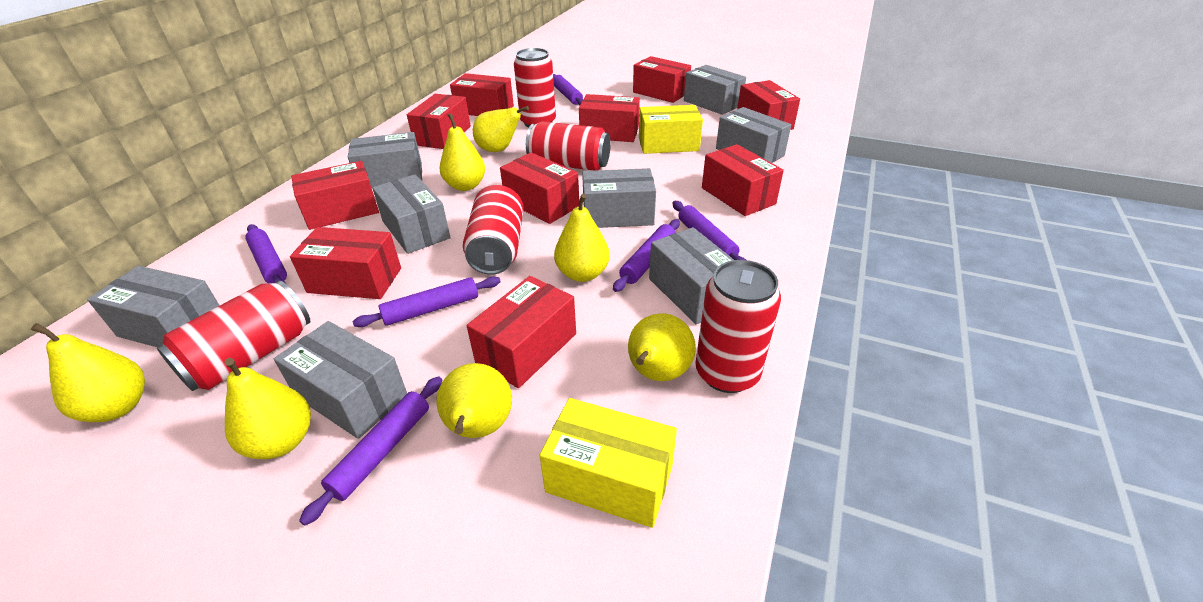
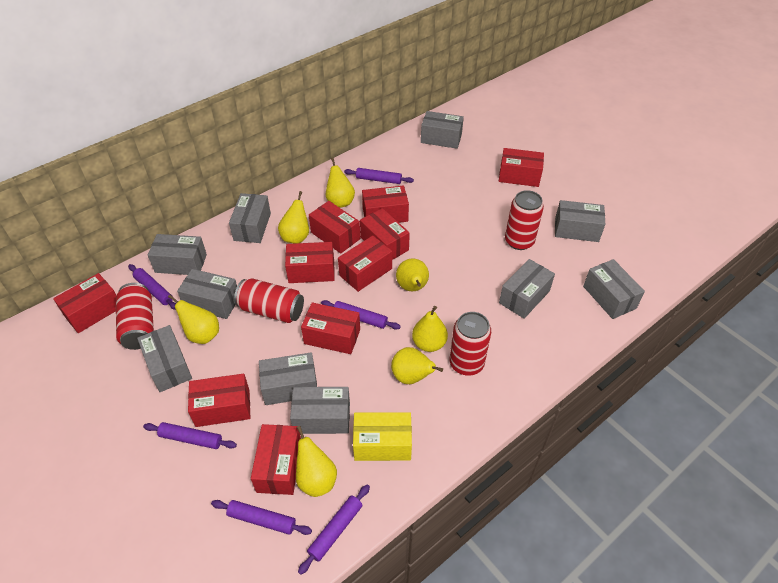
grey box: [87,266,220,347] [274,321,407,439] [348,132,422,188] [372,174,451,254] [582,168,656,228] [649,227,734,324] [684,65,746,115] [716,107,791,163] = 8 -> [137,325,192,392] [148,234,207,275] [177,269,237,319] [229,193,271,243] [259,352,317,405] [290,387,350,434] [421,111,464,149] [499,259,555,319] [555,200,605,242] [583,259,645,319] = 10
red can: [157,280,310,391] [463,185,524,275] [514,48,556,128] [526,121,611,171] [695,260,781,393] = 5 -> [116,283,154,350] [234,278,304,323] [450,312,491,376] [505,190,544,250] = 4
yellow box: [540,398,677,528] [639,105,703,154] = 2 -> [353,412,412,461] = 1

